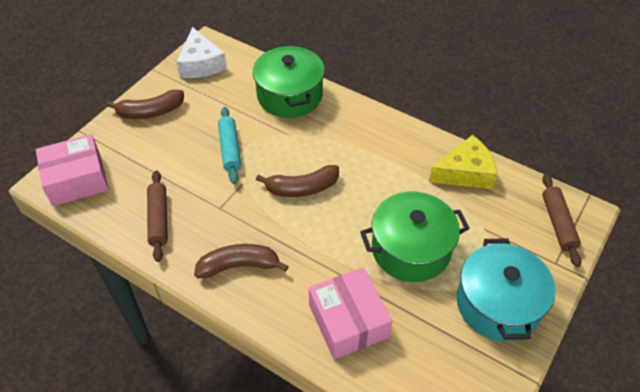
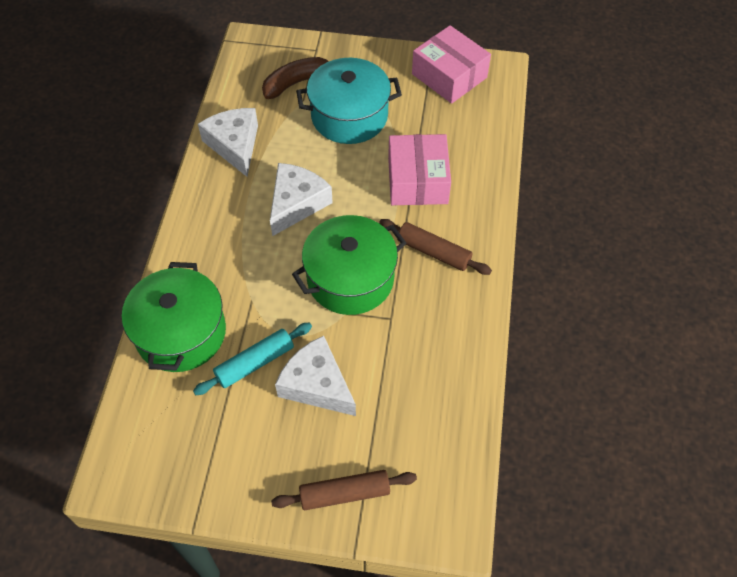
brown banana: [106,90,184,119] [194,244,289,278] [256,165,339,197] = 3 -> [262,57,329,99] = 1
white cheese: [177,27,227,78] = 1 -> [198,108,258,177] [270,163,333,236] [275,336,356,416] = 3
yellow cheese: [429,135,497,189] = 1 -> none = 0

